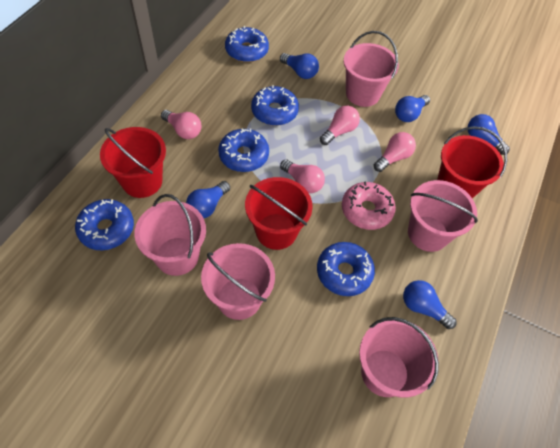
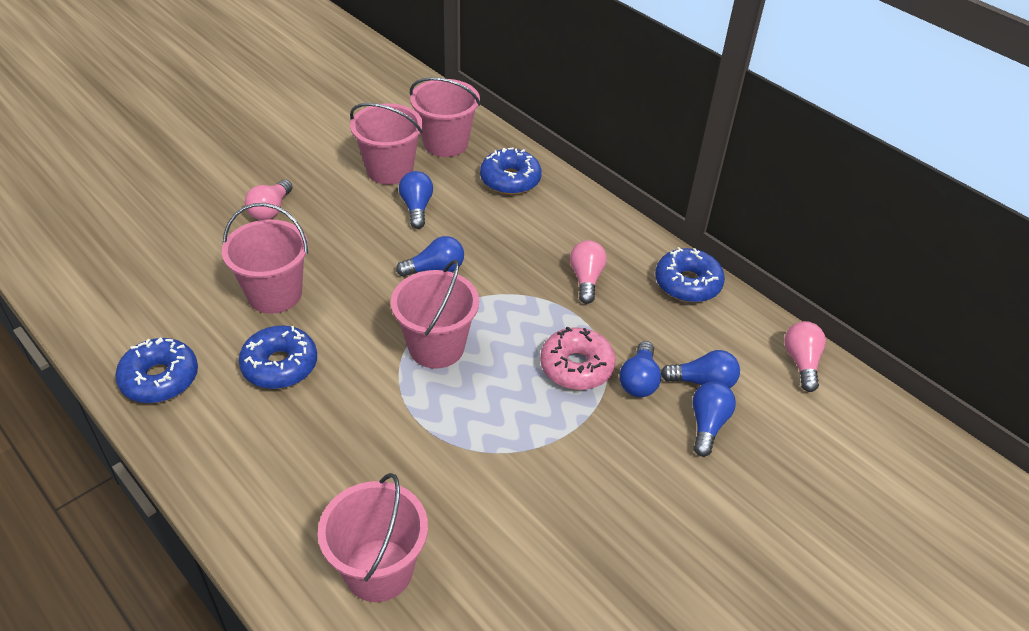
blue donut: [75,199,134,250] [218,128,269,172] [225,26,269,62] [251,85,299,126] [317,242,375,296] = 5 -> [115,337,198,403] [239,325,317,389] [480,148,542,195] [655,247,725,302] = 4
pink light bulb: [161,110,202,139] [280,159,325,193] [320,106,360,145] [374,132,416,172] = 4 -> [245,179,293,220] [570,240,607,304] [784,321,826,392] = 3
red bucket: [100,127,166,198] [245,177,313,250] [437,126,507,198] = 3 -> none = 0

